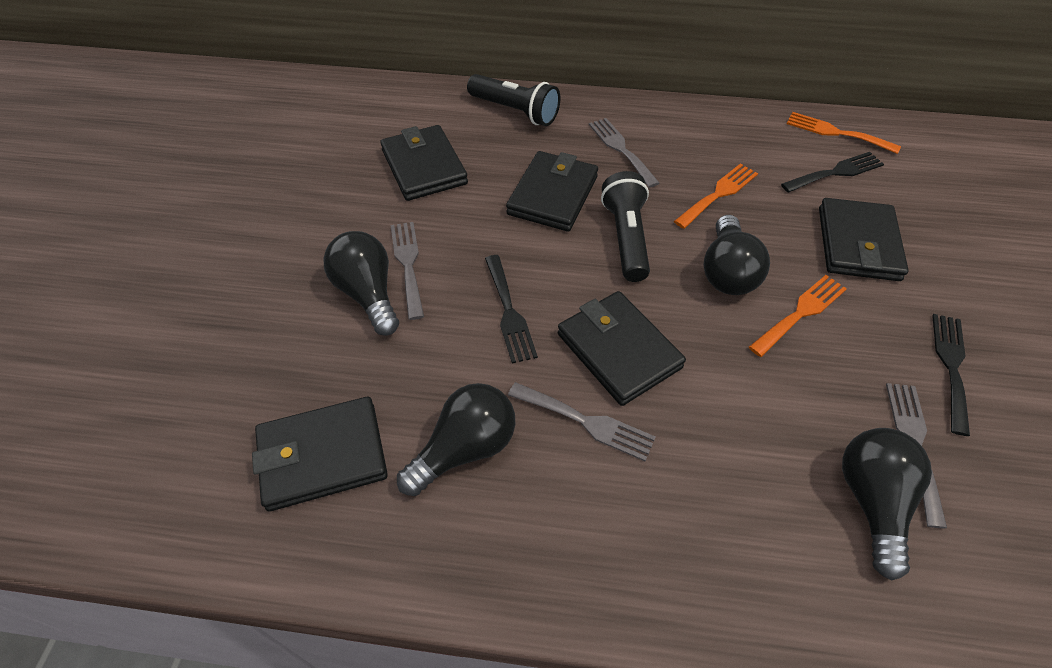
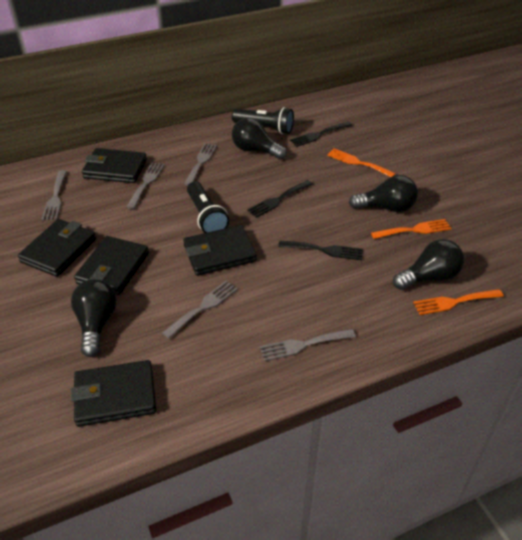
grey fork: [391,222,424,320] [508,382,656,461] [589,118,659,188] [886,383,947,528] = 4 -> [41,170,67,220] [126,163,165,209] [162,281,238,339] [184,143,217,186] [260,329,356,361] = 5

